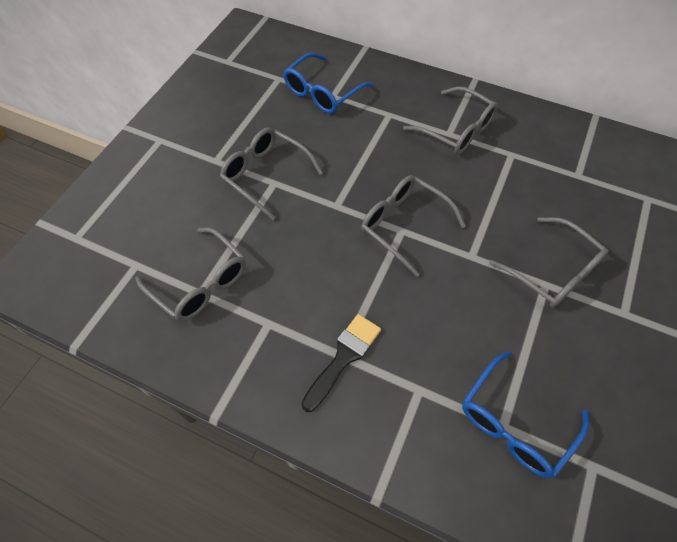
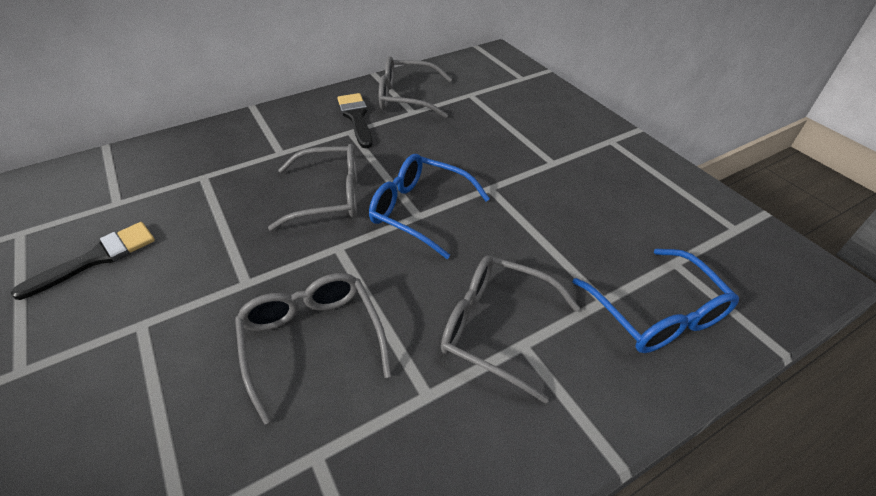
black brush: [301,314,381,412] = 1 -> [11,222,155,300] [337,93,373,148] = 2
grey glasses: [135,227,246,321] [220,127,323,220] [361,175,466,277] [403,86,498,155] [489,217,609,308] = 5 -> [235,273,392,425] [268,144,357,231] [379,56,452,118] [441,255,580,404] = 4

